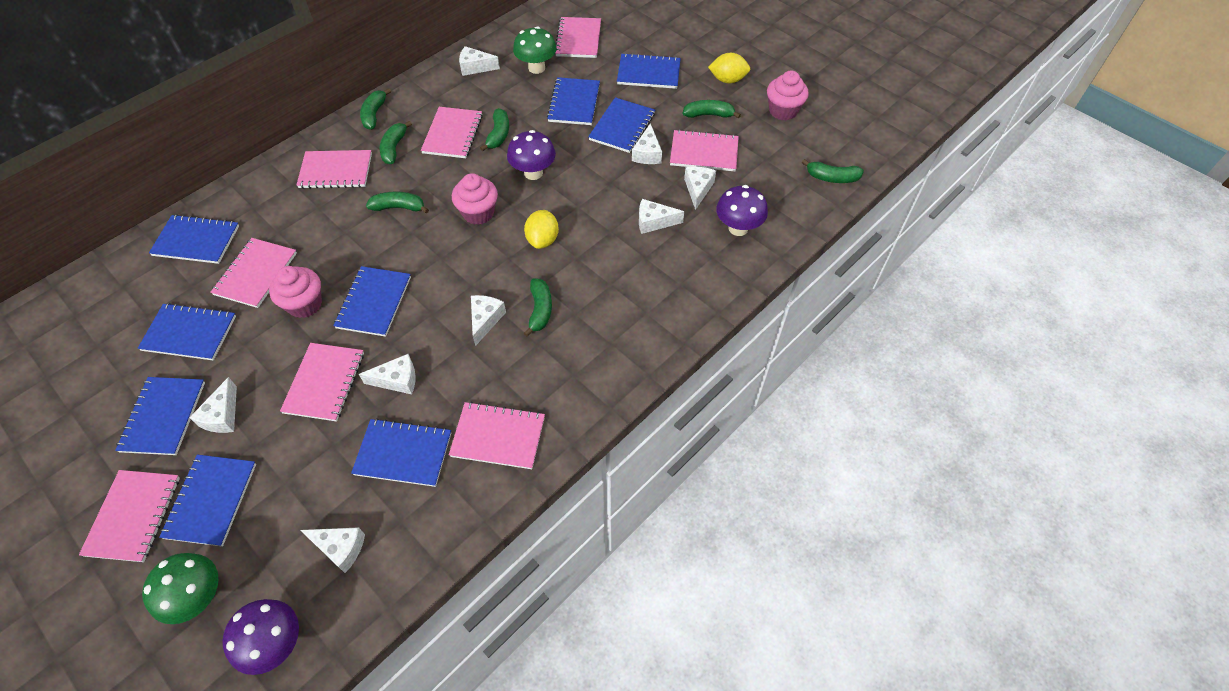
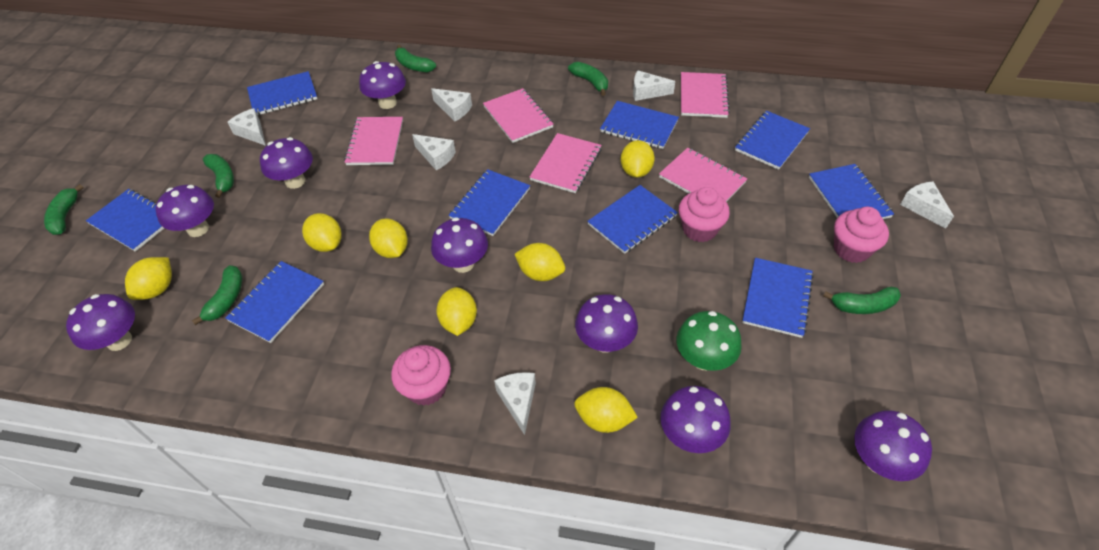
green banana: [360,88,391,130] [366,192,429,214] [380,121,412,164] [480,108,509,151] [524,279,552,337] [683,100,741,119] [802,159,864,183] = 7 -> [44,184,84,235] [192,265,242,325] [203,154,234,198] [395,45,436,72] [568,62,608,96] [823,287,901,314] = 6
green mushroom: [142,553,219,624] [513,26,557,74] = 2 -> [677,311,742,371] = 1
pink notebook: [79,470,180,562] [210,238,297,308] [280,343,364,421] [297,150,372,189] [421,107,483,158] [449,402,545,469] [555,17,601,58] [670,129,739,171] = 8 -> [344,117,403,165] [483,88,554,143] [530,133,602,193] [659,148,747,202] [681,72,730,118] = 5
purple mushroom: [222,599,299,675] [507,130,556,180] [716,185,768,236] = 3 -> [66,294,135,351] [155,185,214,237] [260,137,313,189] [359,61,406,109] [431,217,488,273] [575,294,638,353] [661,386,731,453] [854,410,932,481] = 8
white cheese: [189,377,237,433] [300,527,365,573] [359,354,416,394] [459,46,500,76] [471,295,506,346] [632,123,662,164] [639,199,684,234] [684,167,716,210] = 8 -> [227,108,266,146] [412,134,456,170] [431,88,472,122] [494,372,536,435] [633,70,675,101] [900,181,954,229] = 6
yellow lemon: [524,210,559,249] [708,53,750,83] = 2 -> [125,257,172,300] [302,213,342,252] [369,218,408,258] [436,287,477,336] [515,243,565,281] [574,387,638,433] [621,140,655,178] = 7

